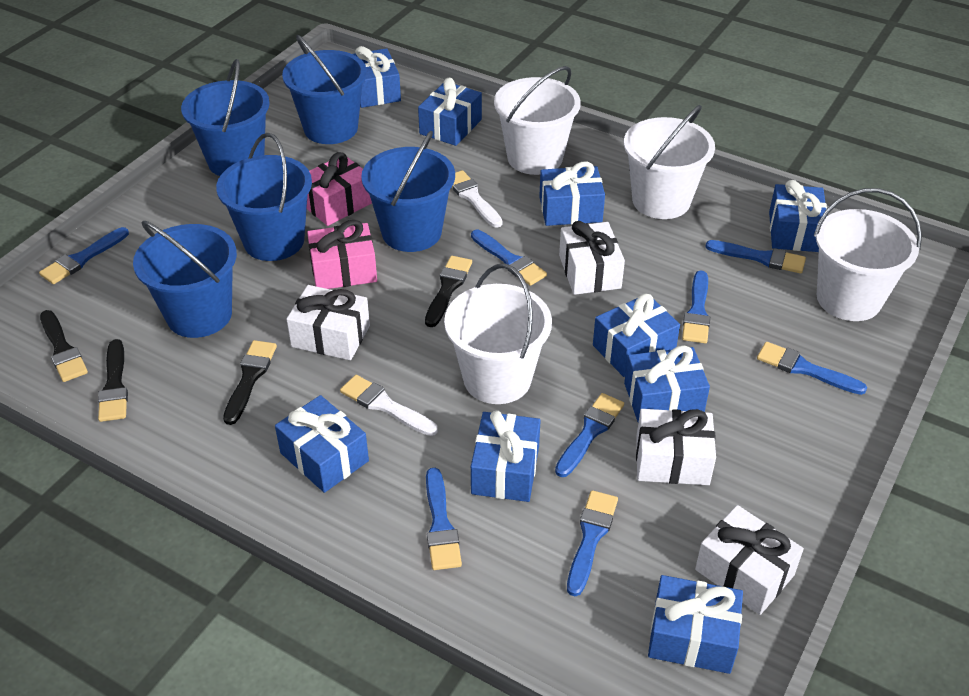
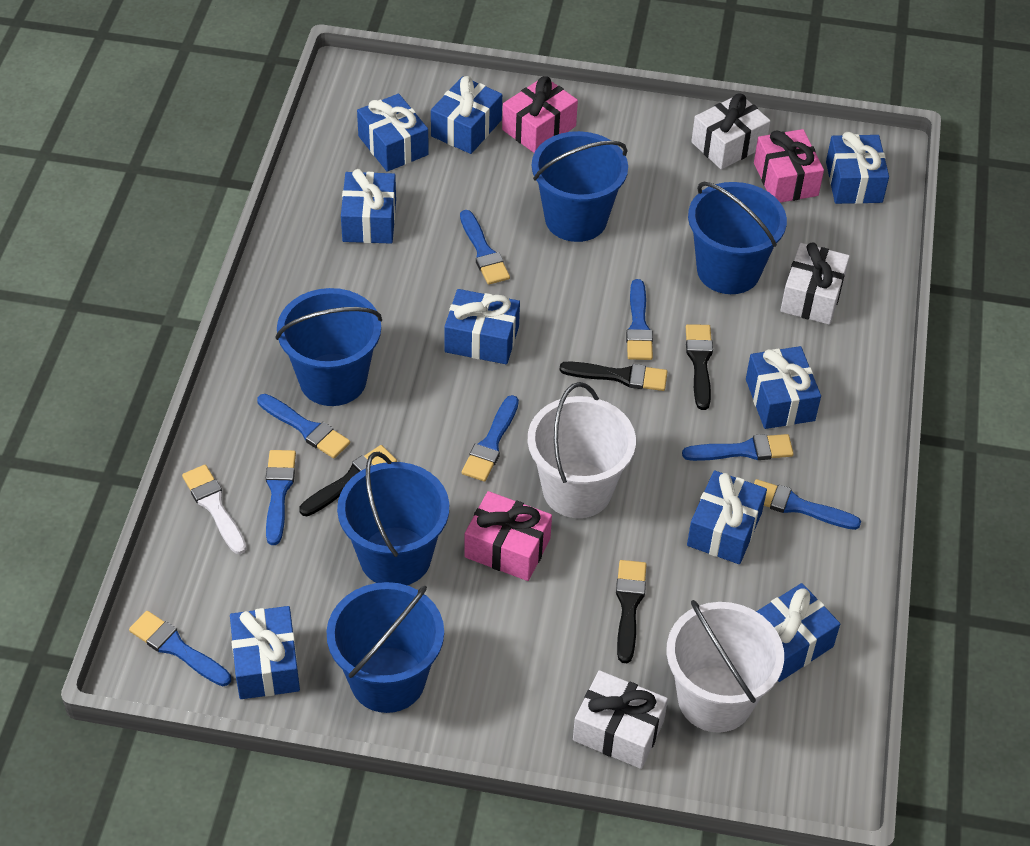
pink gift: [307,152,372,226] [307,220,377,289] = 2 -> [464,491,552,581] [502,76,578,153] [754,129,824,202] = 3
white brush: [340,375,438,436] [452,170,503,228] = 2 -> [182,465,246,554] = 1
white bucket: [444,264,552,404] [494,66,581,175] [624,105,715,219] [814,188,922,321] = 4 -> [528,382,636,518] [667,600,784,733] = 2
white gift: [286,285,370,360] [559,221,625,295] [636,409,716,485] [695,505,804,615] = 4 -> [573,670,668,769] [691,93,771,170] [780,242,850,325] = 3

